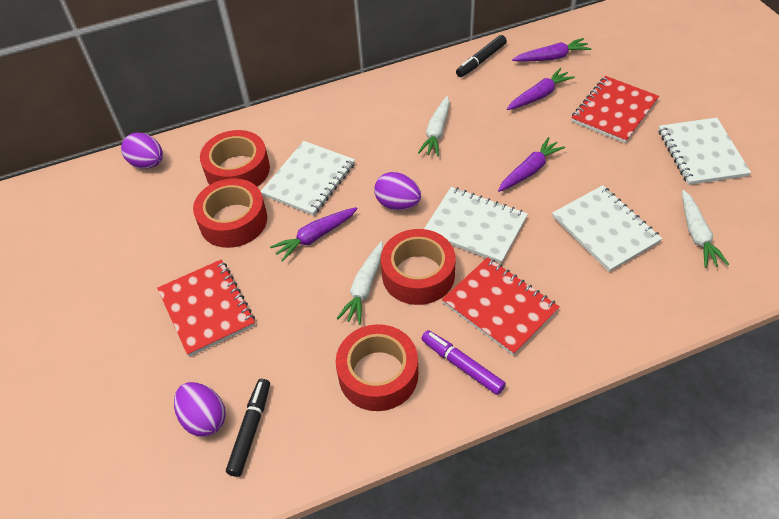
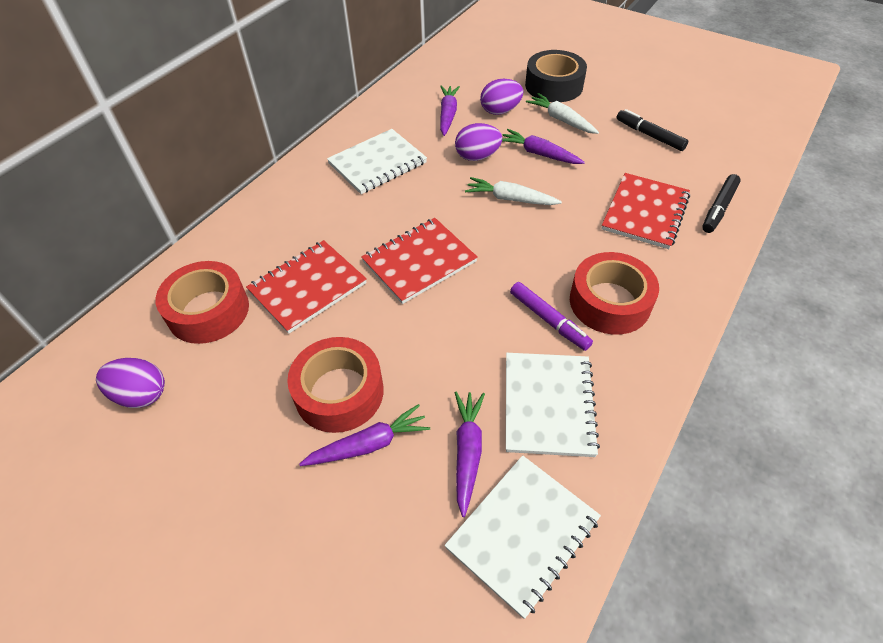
black tape: none = 0 -> [525,50,587,102] = 1
red tape: [193,178,267,248] [200,130,270,187] [336,324,418,411] [381,229,455,305] = 4 -> [156,261,249,344] [287,337,384,433] [570,252,659,335] = 3
white carrot: [336,241,383,325] [418,96,450,157] [682,190,729,268] = 3 -> [465,177,562,205] [526,93,599,134] = 2
white notebook: [261,141,355,216] [424,187,528,264] [552,185,662,272] [659,118,751,185] = 4 -> [327,129,427,194] [444,455,601,619] [506,353,600,457] = 3

